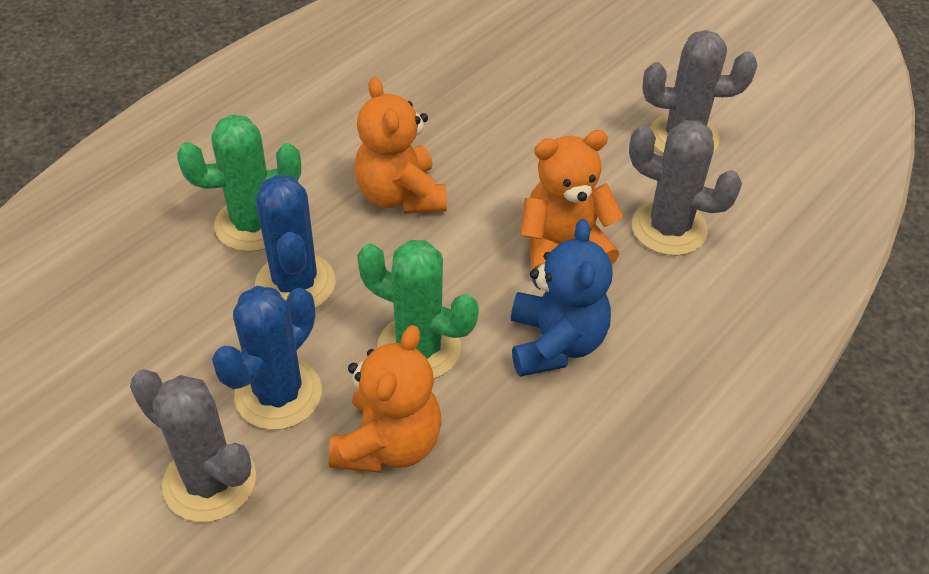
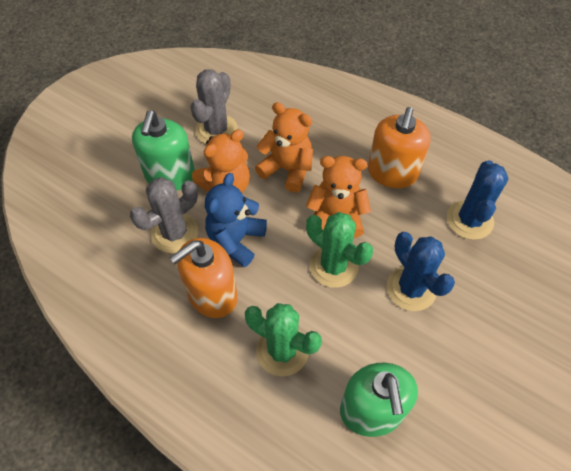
green soap dispenser: none = 0 -> [132,110,195,191] [340,363,418,437] = 2
grey cactus: [130,369,256,522] [629,120,742,256] [643,30,757,153] = 3 -> [130,177,198,253] [190,69,238,144] = 2
orange soap dispenser: none = 0 -> [170,238,238,318] [368,107,431,188] = 2

